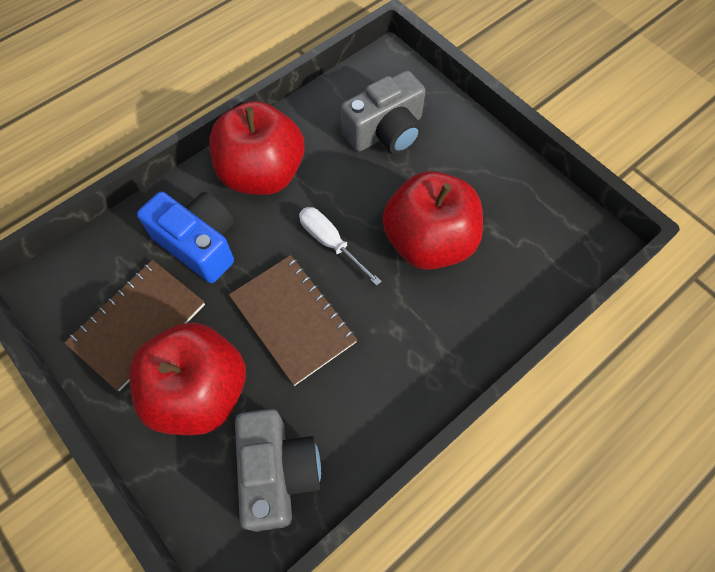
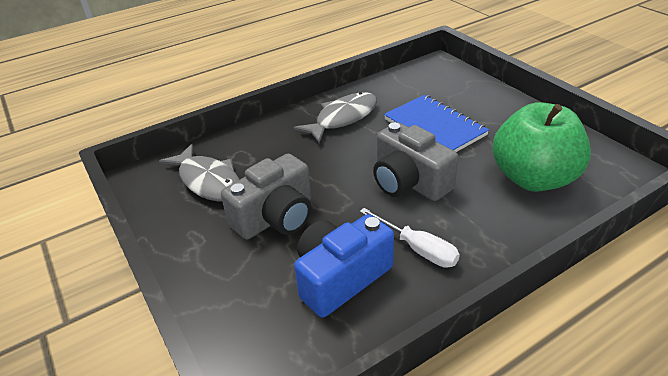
blue notebook: none = 0 -> [384,95,489,152] = 1
brown notebook: [64,260,205,391] [229,255,358,386] = 2 -> none = 0
green apple: none = 0 -> [492,102,591,192] = 1
grey fish: none = 0 -> [159,144,240,202] [294,92,377,143] = 2
red apple: [130,322,246,435] [209,101,304,195] [382,171,483,270] = 3 -> none = 0

